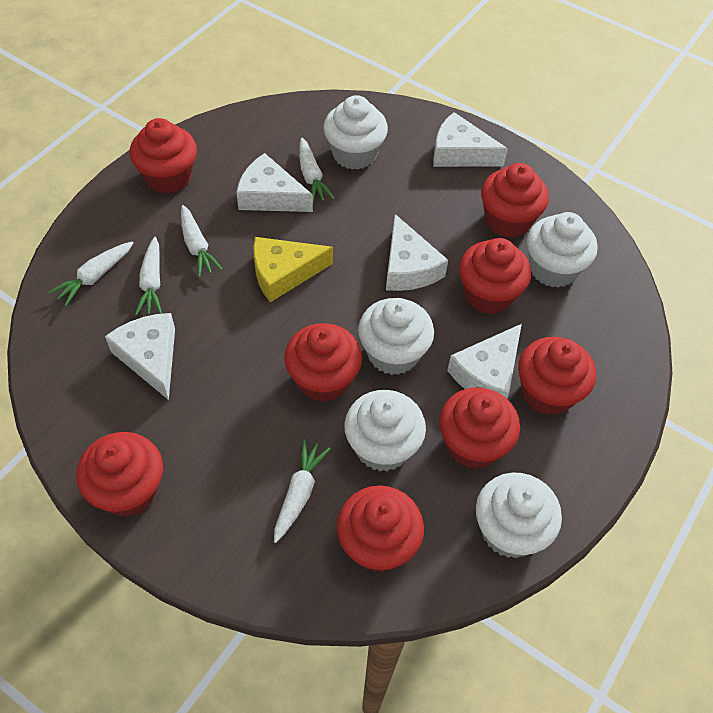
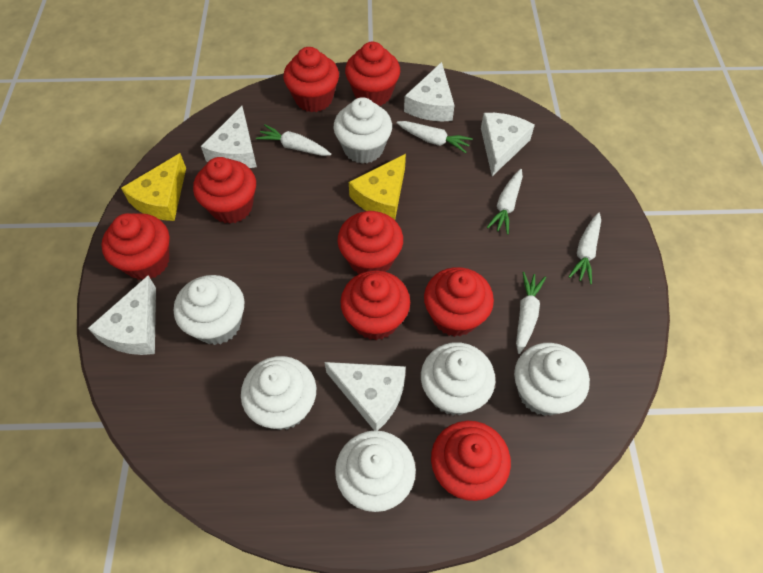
white cupcake: [324,95,388,170] [344,390,426,472] [358,298,434,375] [476,473,562,558] [527,212,598,288] = 5 -> [174,275,244,345] [241,356,316,430] [333,97,392,164] [335,430,416,512] [421,342,495,415] [514,343,590,416] = 6
yellow cheese: [253,237,333,302] = 1 -> [121,153,186,221] [349,154,406,220] = 2

